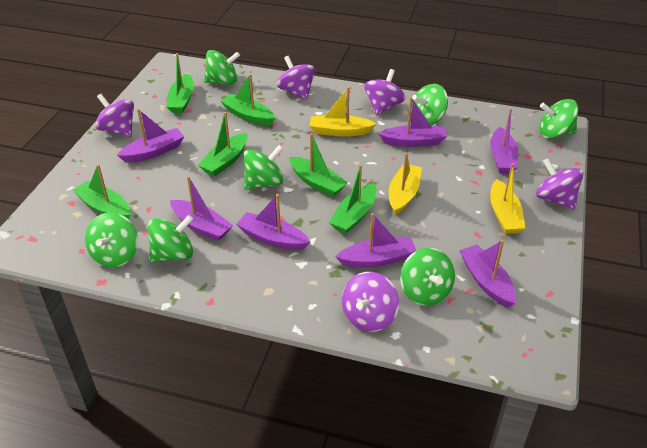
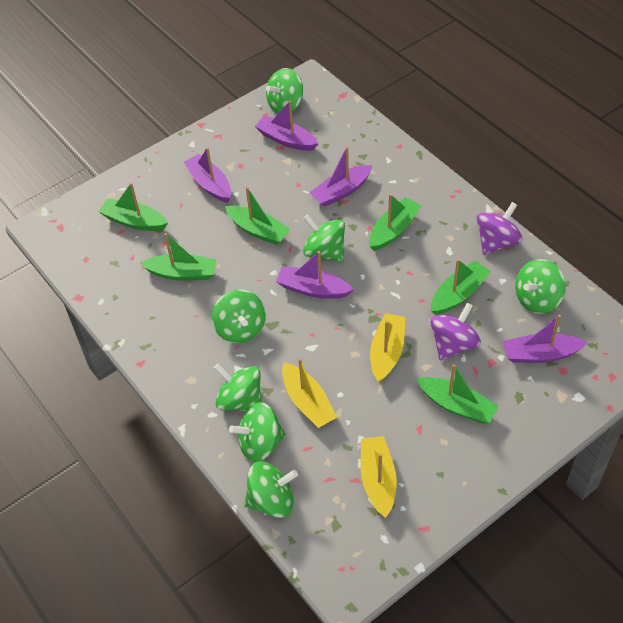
purple boat: [117,109,185,163] [170,176,233,241] [236,194,310,250] [335,213,417,268] [378,97,447,147] [459,240,516,308] [490,108,518,174] = 7 -> [184,147,231,203] [255,101,318,151] [276,251,354,299] [309,147,373,207] [503,315,587,363] = 5
purple spinning top: [95,94,134,137] [277,56,315,100] [342,272,399,332] [364,69,405,116] [536,158,583,210] = 5 -> [430,303,481,361] [477,202,523,255] = 2

